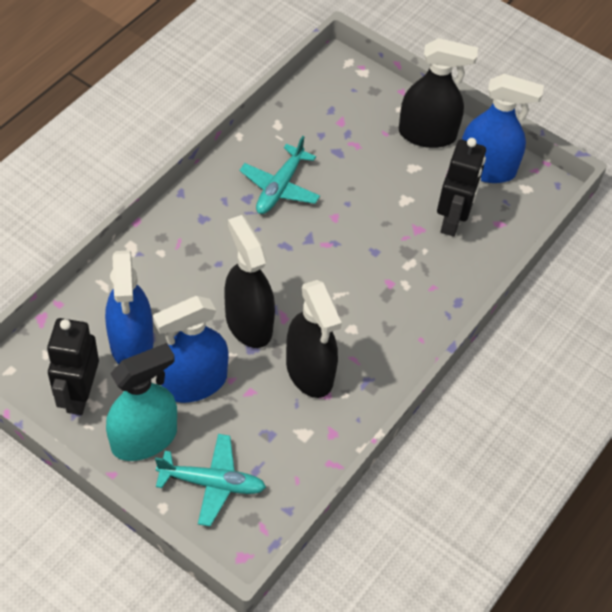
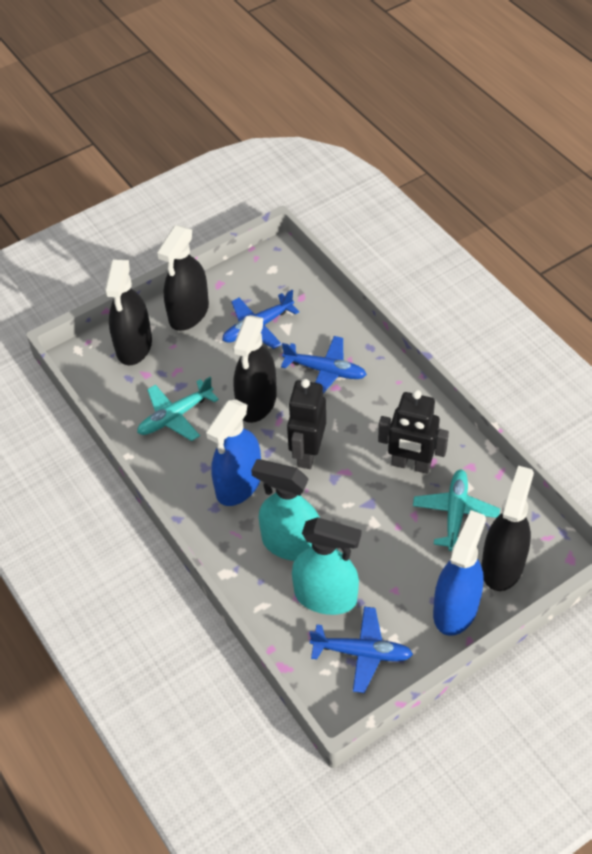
black spray bottle: [224,215,275,348] [286,280,342,398] [399,38,478,148] = 3 -> [105,259,152,365] [157,225,209,331] [233,315,277,423] [481,465,534,591] = 4
blue plane: none = 0 -> [222,290,299,349] [281,336,367,393] [310,607,413,693] = 3
blue spray bottle: [105,250,154,364] [153,296,229,403] [462,74,544,183] = 3 -> [206,400,261,506] [433,510,486,636] = 2
turquoise spray bottle: [106,343,177,461] = 1 -> [251,459,320,561] [292,517,361,615] = 2

